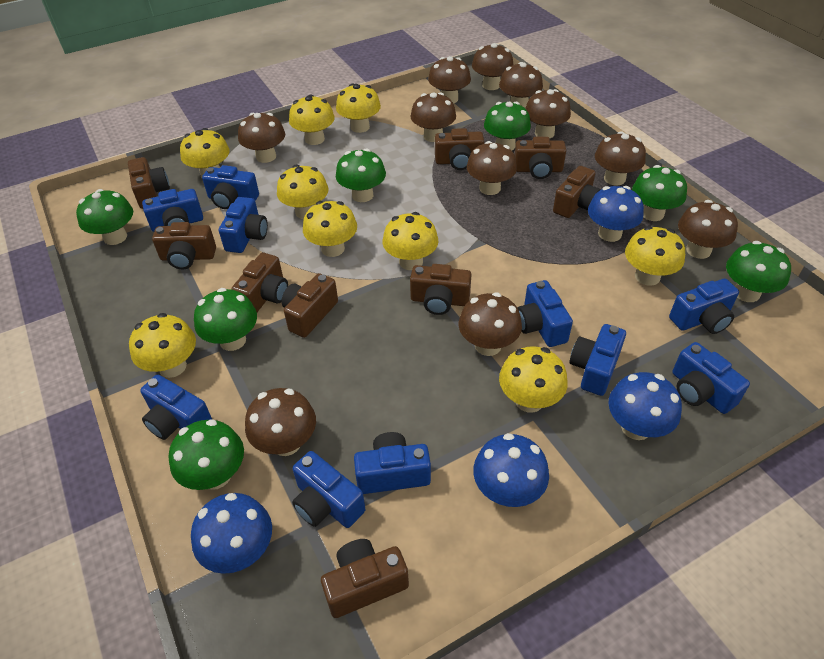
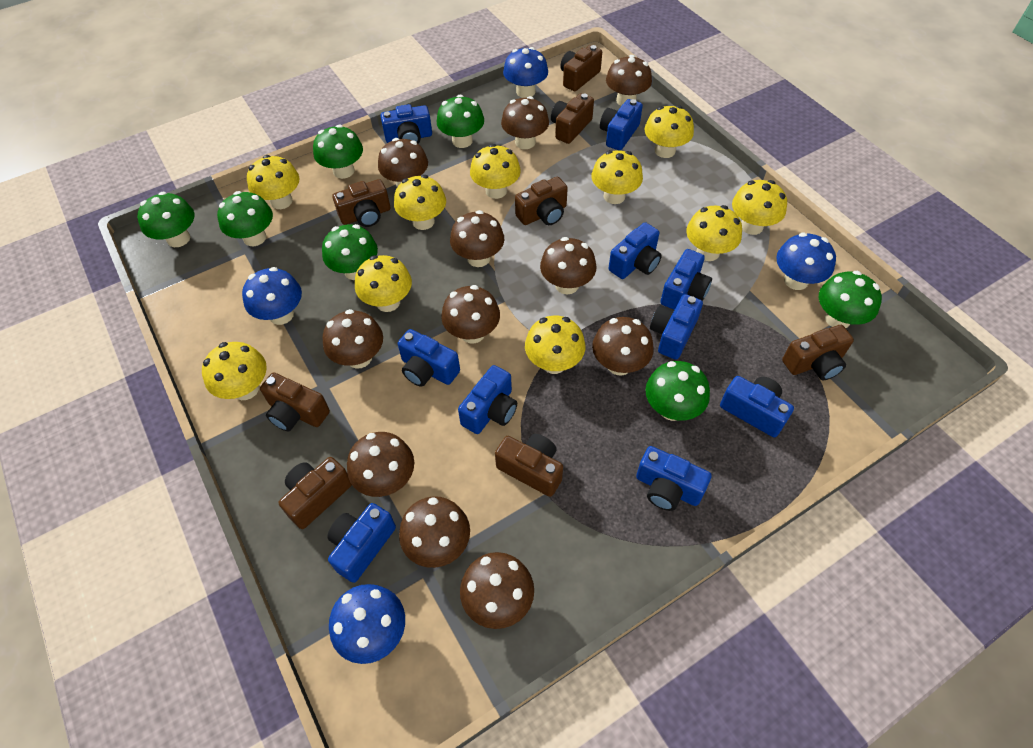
brown camera: [128,157,170,209] [152,222,216,269] [231,252,288,312] [282,273,338,338] [321,539,409,618] [410,264,471,315] [435,128,484,170] [514,137,566,179] [553,166,601,218] = 9 -> [260,373,330,432] [279,457,352,529] [332,179,390,227] [495,434,563,497] [515,177,568,225] [551,93,594,144] [560,45,602,91] [782,325,854,381] = 8
yellow mushroom: [129,313,196,378] [180,128,230,178] [277,164,328,219] [289,95,335,145] [303,201,357,257] [336,84,381,133] [383,212,438,270] [499,346,568,413] [625,226,685,286] = 9 -> [202,342,267,400] [247,155,299,209] [355,255,412,312] [394,175,446,230] [470,144,521,199] [525,316,585,374] [591,150,643,204] [645,105,694,158] [686,205,742,261] [732,180,787,235] = 10

